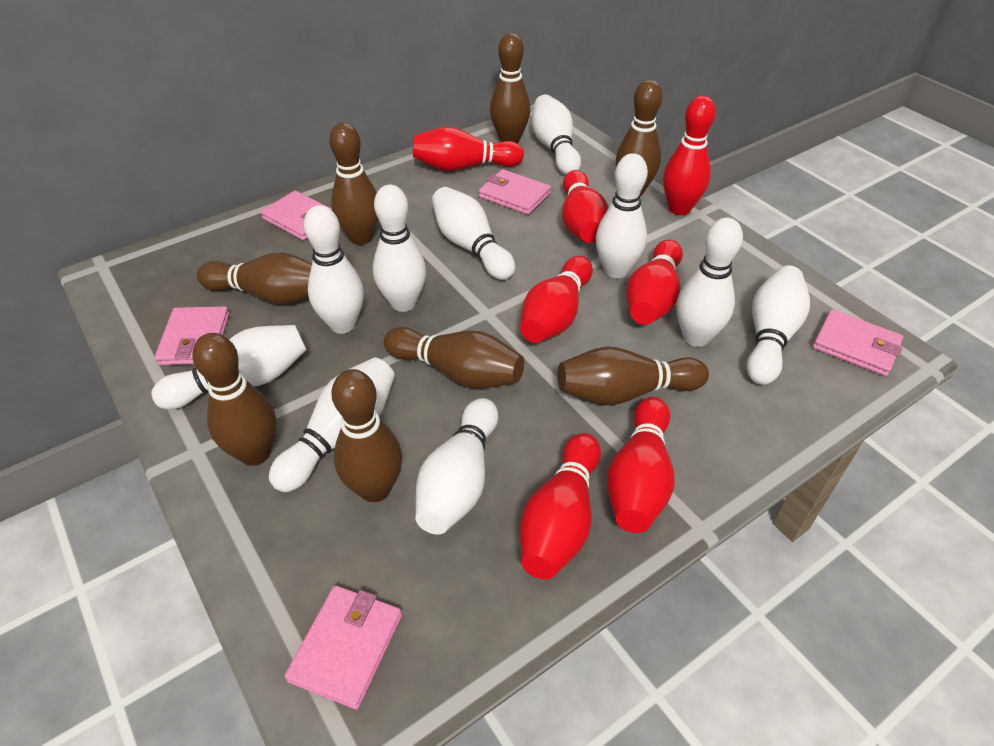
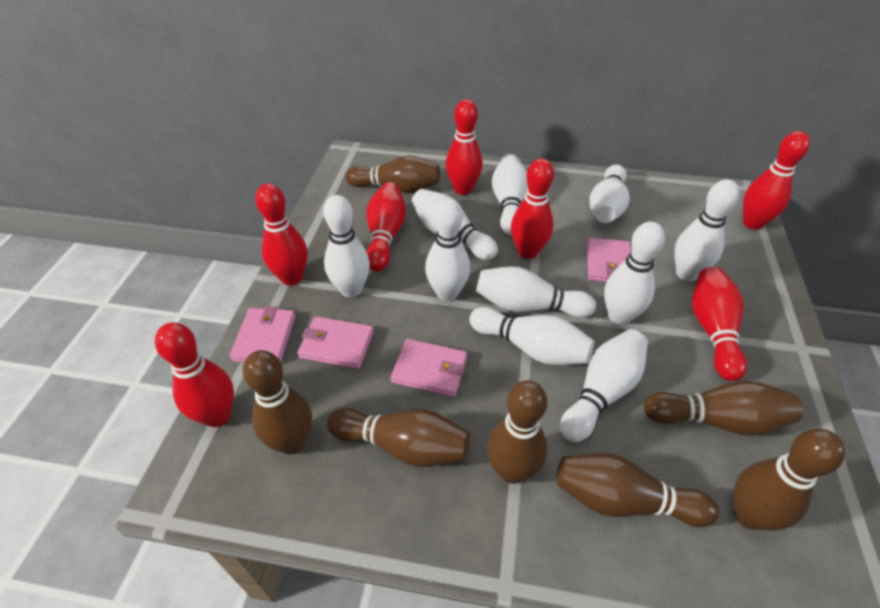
brown bowling pin: [192,333,277,466] [197,252,312,305] [329,123,378,245] [331,369,402,502] [384,327,524,389] [490,33,531,143] [557,346,709,405] [615,80,663,196] = 8 -> [242,350,312,454] [327,408,470,467] [345,156,440,193] [487,381,547,484] [556,453,719,527] [644,380,803,436] [733,429,845,531] = 7
pink wallet: [154,306,230,365] [261,191,332,240] [285,585,402,709] [479,169,551,215] [813,309,903,376] = 5 -> [230,306,296,362] [297,316,374,369] [391,339,467,397] [587,238,631,282] = 4

